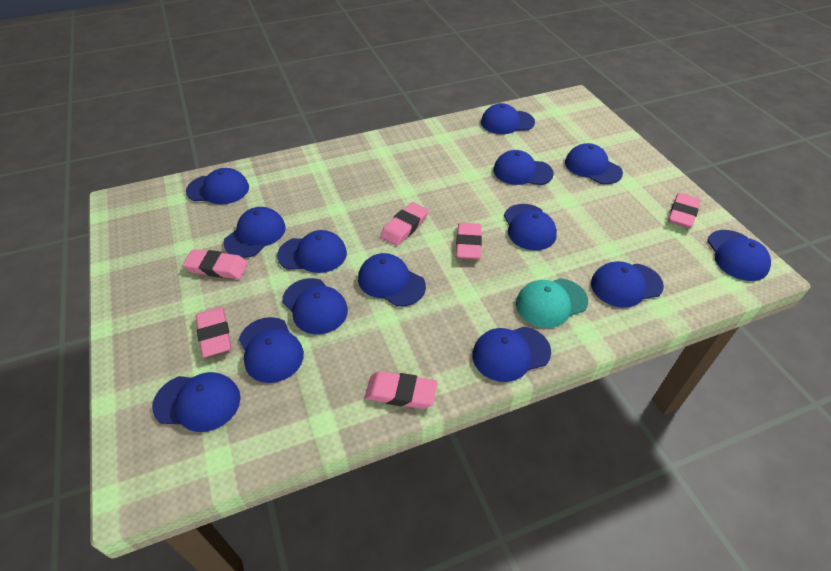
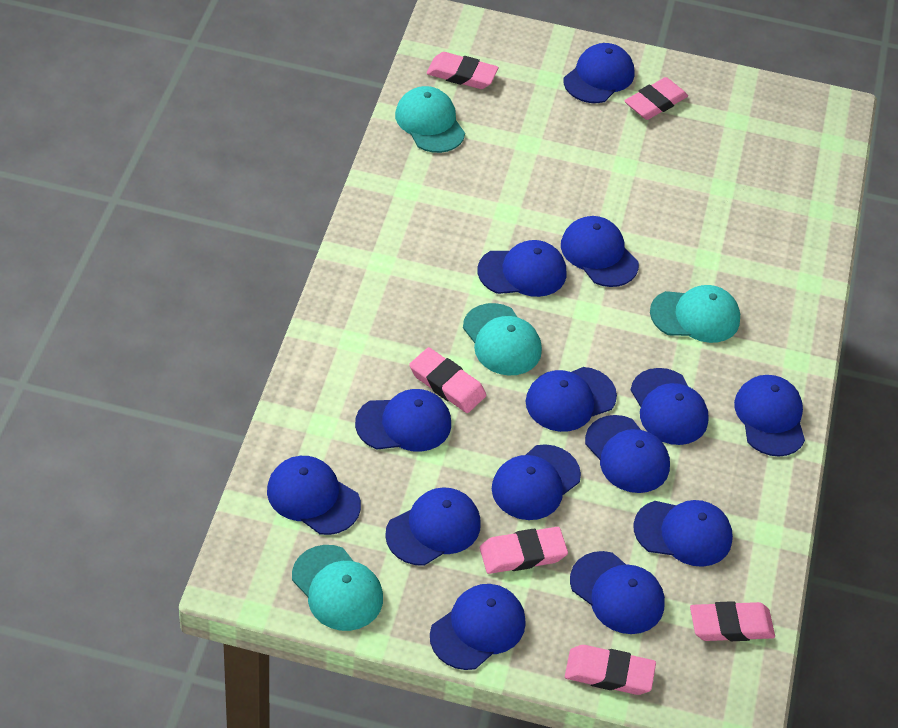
turquoise cap: [516,278,588,328] = 1 -> [292,545,383,631] [395,86,465,153] [463,303,542,376] [650,285,740,343] = 4

